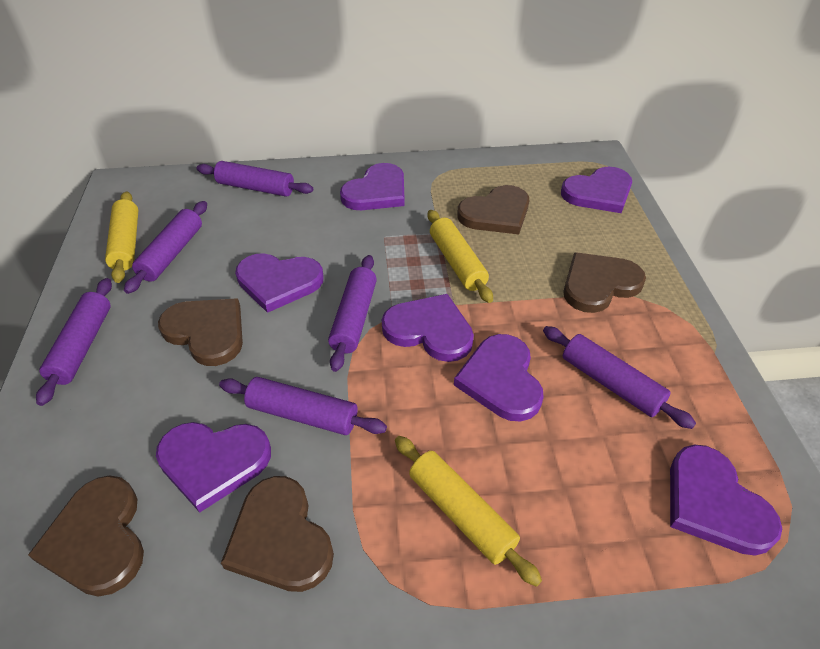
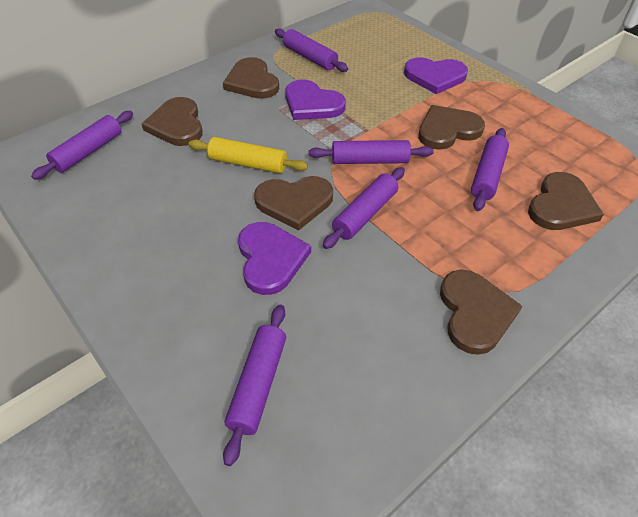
brown heart: [28,476,144,596] [158,298,243,366] [221,476,334,592] [457,185,529,234] [563,252,646,313] = 5 -> [142,97,203,146] [223,57,279,99] [254,176,333,231] [418,105,485,150] [440,270,522,355] [528,172,604,230] = 6
purple heart: [156,422,271,513] [235,253,324,313] [340,163,405,210] [382,294,474,362] [454,334,544,421] [561,166,632,213] [670,444,782,556] = 7 -> [238,222,311,295] [285,80,346,120] [404,57,468,94] = 3
yellow rolling pin: [105,191,138,283] [395,436,542,587] [428,210,493,303] = 3 -> [189,137,308,173] = 1

